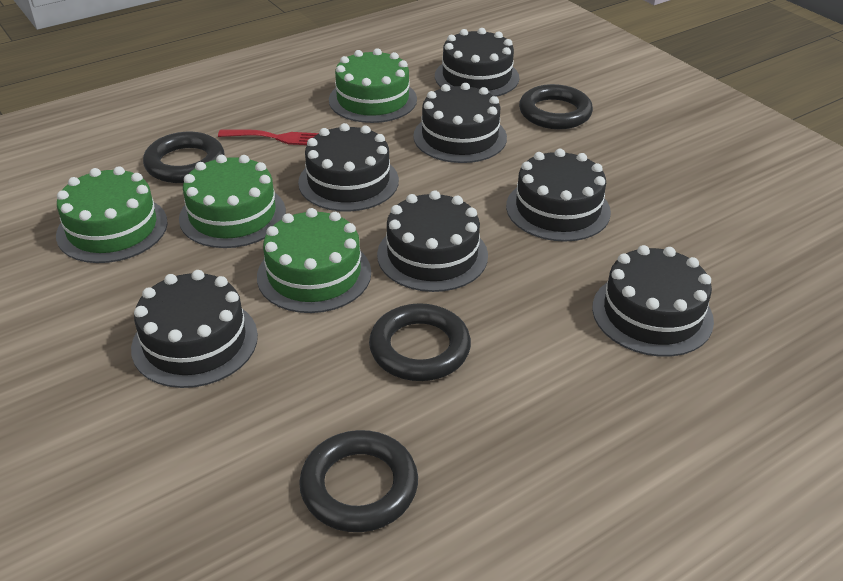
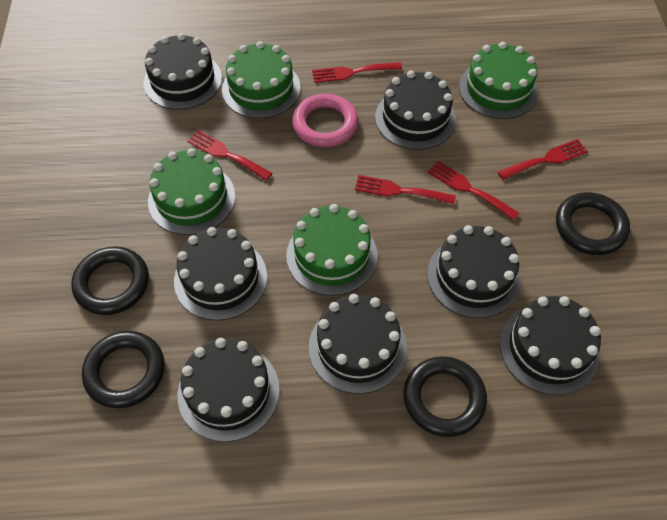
pink ring: none = 0 -> [292,94,358,147] = 1
red fork: [218,129,319,145] = 1 -> [187,130,272,181] [312,62,402,83] [355,175,456,204] [427,161,519,220] [498,139,588,180] = 5

